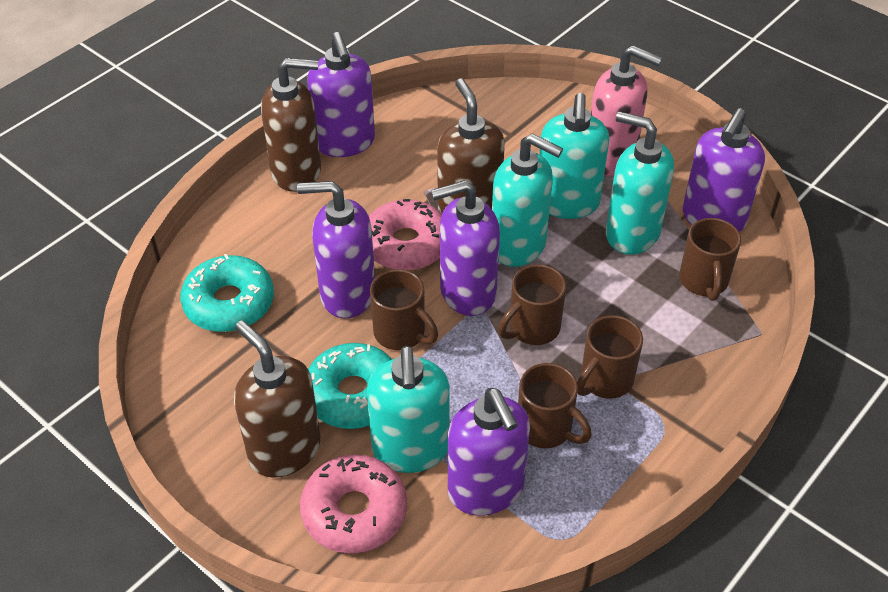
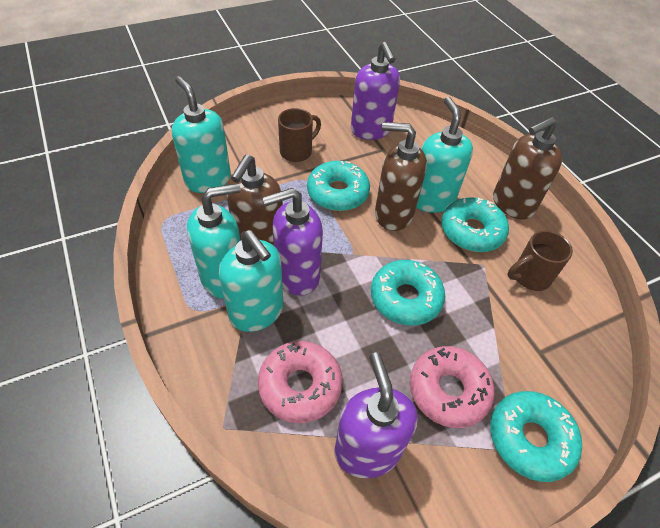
brown mug: [370,269,438,350] [498,264,566,345] [518,363,592,448] [577,315,643,399] [679,218,741,301] = 5 -> [278,108,321,162] [507,230,573,291] = 2
pink soap dispenser: [591,45,662,176] = 1 -> none = 0
purple soap dispenser: [297,181,375,318] [307,32,375,157] [431,180,500,316] [448,388,530,516] [683,108,765,232] = 5 -> [262,188,323,296] [334,352,418,478] [351,42,400,140] = 3
turquoise donut: [180,254,274,332] [308,343,392,429] = 2 -> [307,161,370,211] [371,260,445,326] [441,197,509,252] [490,391,582,482] = 4

